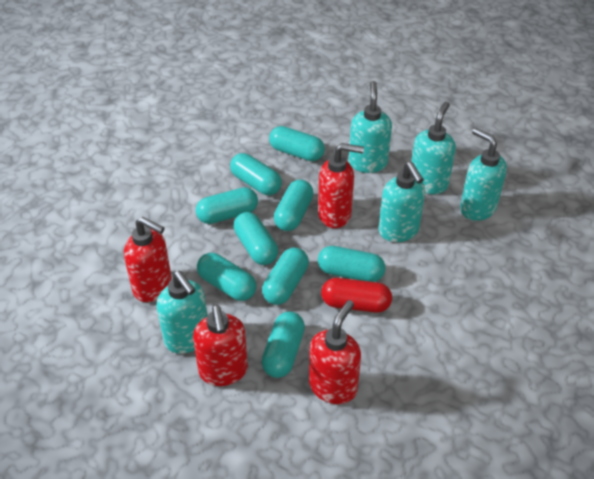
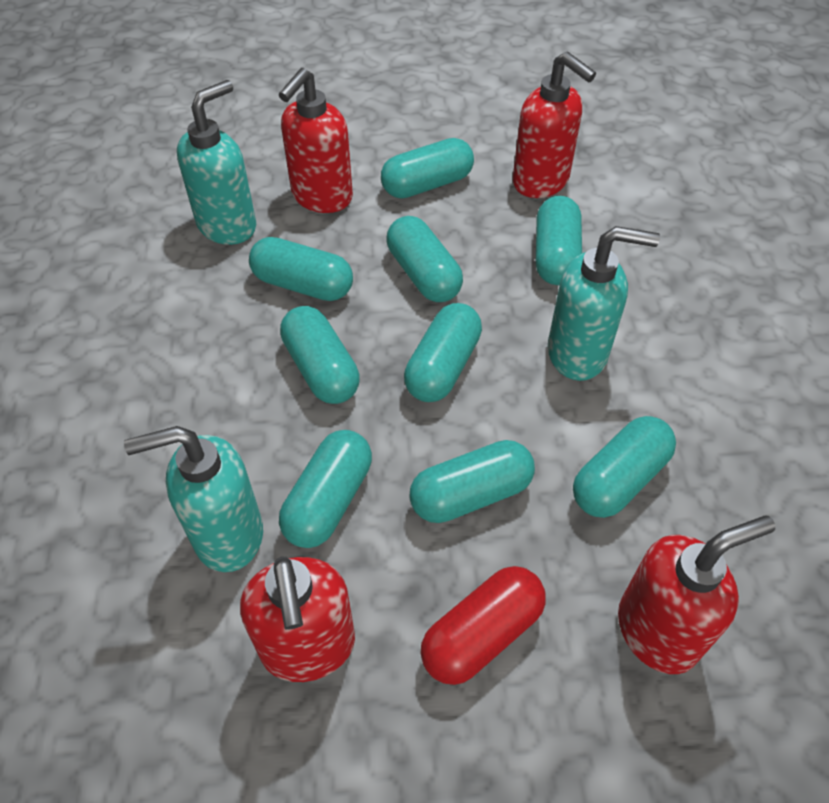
turquoise soap dispenser: [157,270,208,354] [349,81,392,173] [379,162,425,242] [411,102,456,194] [460,128,507,221] = 5 -> [124,426,263,572] [177,80,256,245] [548,226,660,381] = 3

